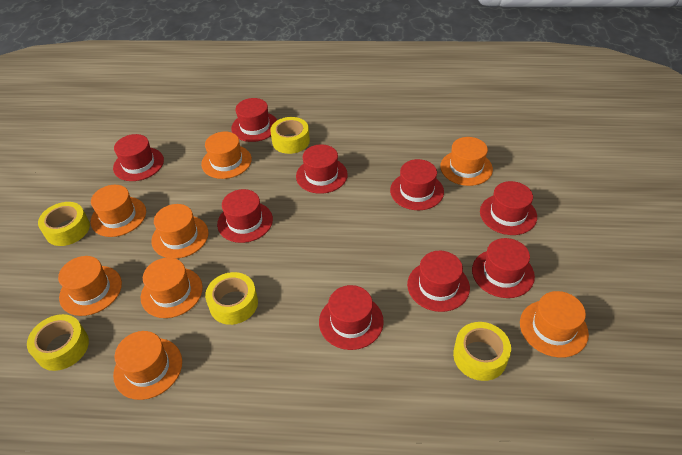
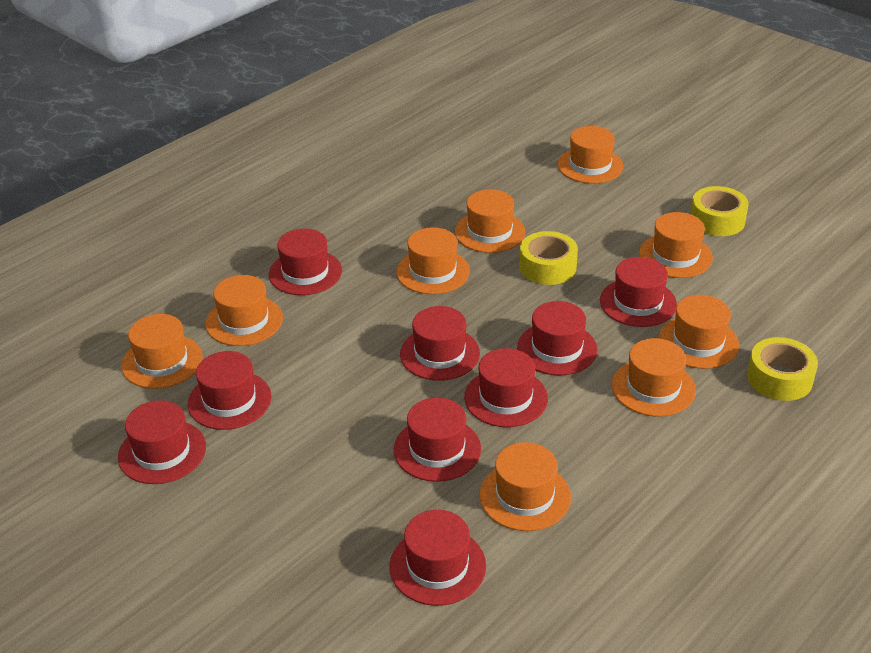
orange hat: [58,256,122,316] [91,185,146,237] [113,331,182,400] [141,258,203,318] [151,204,208,259] [201,132,252,179] [440,137,493,186] [520,291,589,358] = 8 -> [121,314,203,389] [205,275,283,346] [396,227,470,294] [455,189,525,253] [479,442,571,531] [558,126,624,184] [612,338,696,417] [639,212,713,278] [658,295,739,369] = 9
yellow tape: [27,314,89,371] [38,202,90,246] [205,272,258,325] [270,117,310,154] [453,322,511,381] = 5 -> [520,231,578,285] [691,186,749,236] [747,337,818,401] = 3

